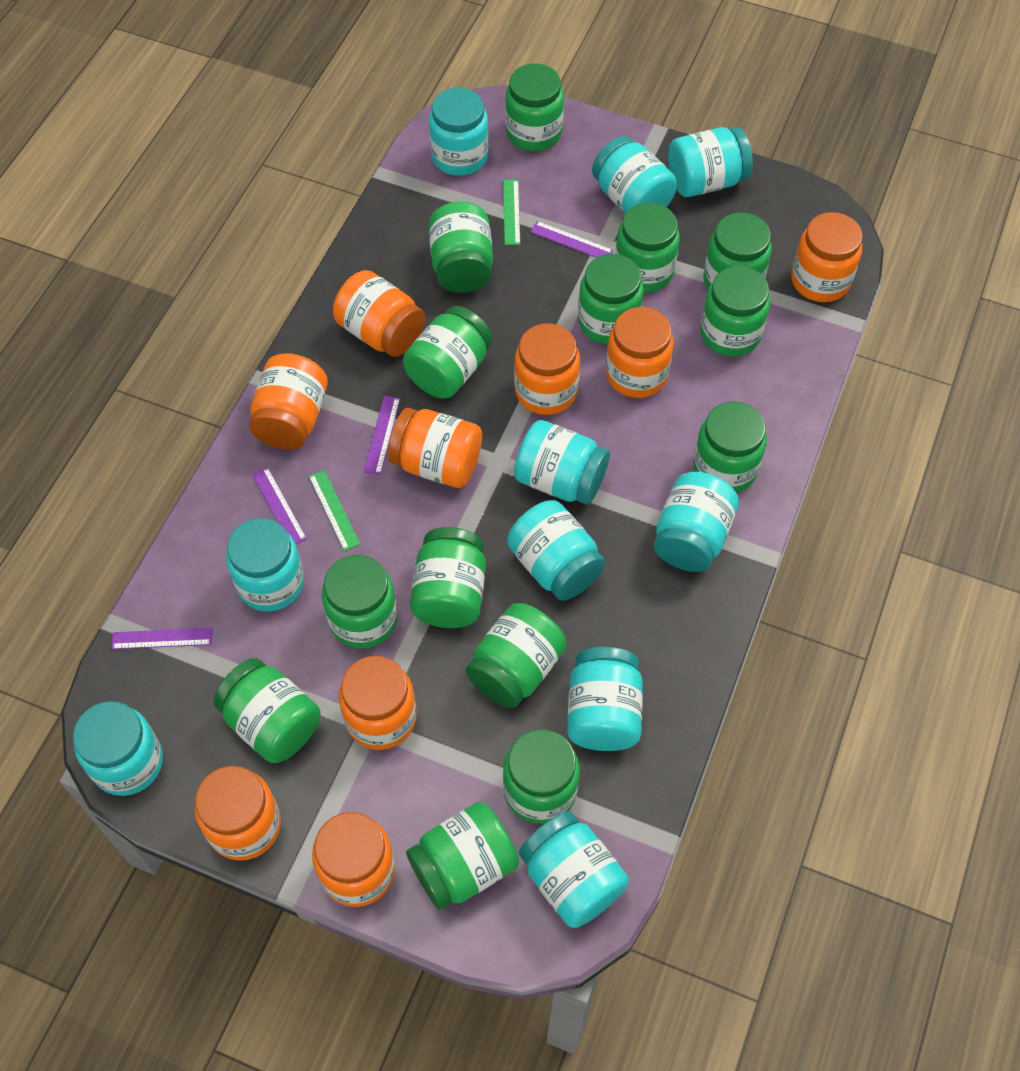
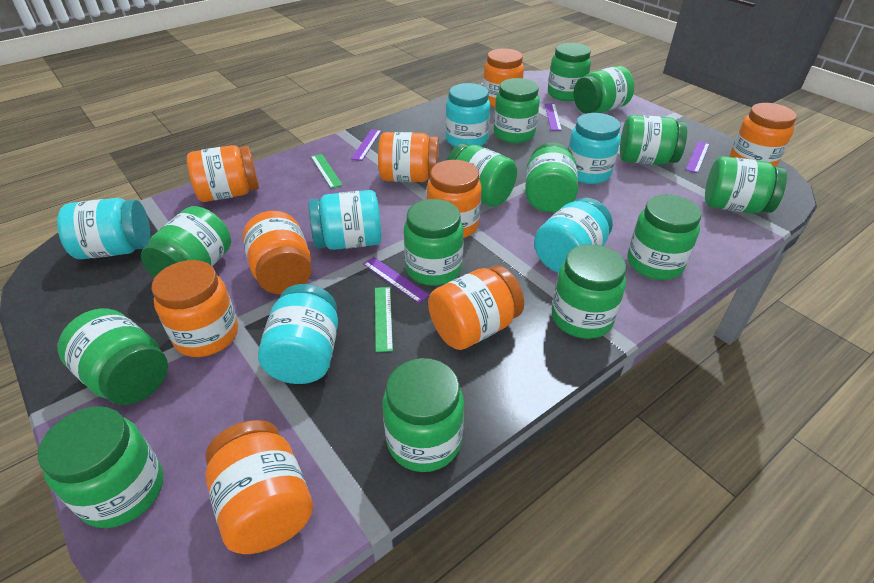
turquoise jar: [73,701,163,796] [226,518,304,612] [429,88,489,176] [507,500,605,601] [514,420,610,505] [519,811,629,928] [567,647,643,751] [592,136,677,213] [654,472,739,572] [668,127,753,197] = 10 -> [57,198,150,259] [258,284,338,384] [309,190,382,250] [446,83,490,147] [534,197,613,273] [568,113,621,184] = 6

